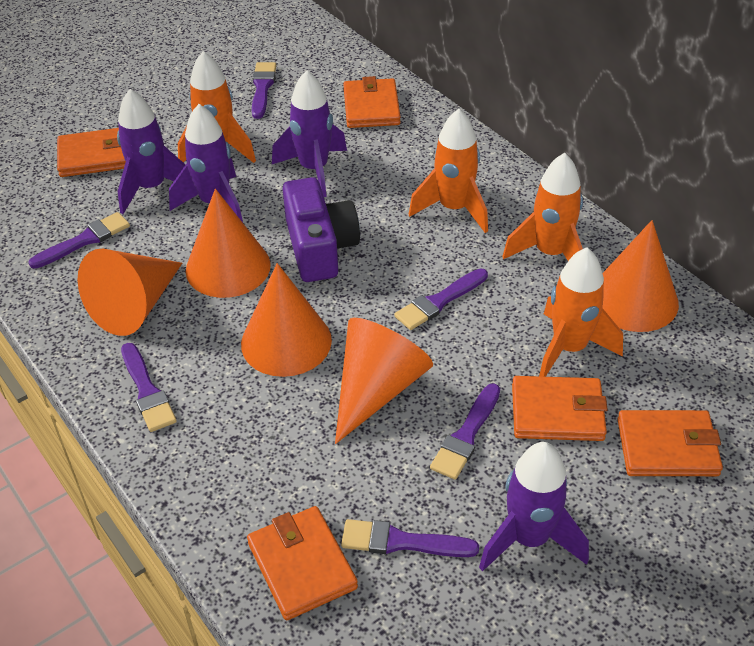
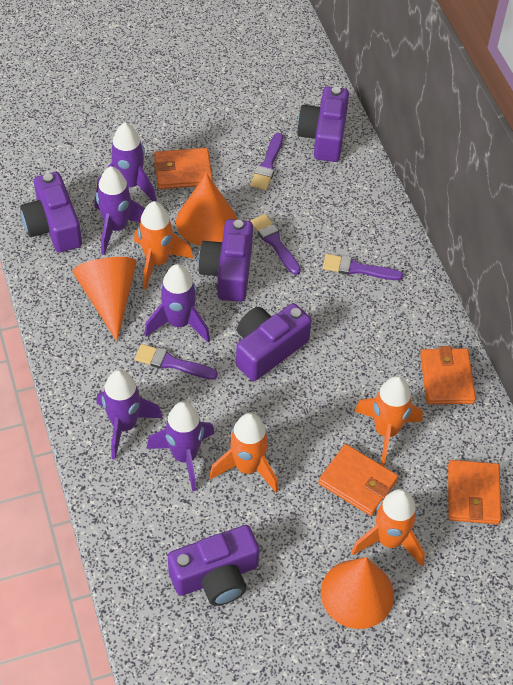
orange cone: [77,249,182,336] [186,189,271,298] [241,263,332,377] [335,318,433,444] [602,220,679,332] = 5 -> [72,257,137,341] [176,173,237,246] [321,557,394,629] = 3
orange wallet: [57,128,126,177] [247,506,358,620] [343,76,401,128] [512,376,608,441] [617,410,723,476] = 5 -> [154,148,213,189] [318,444,398,516] [420,346,476,405] [448,460,501,524] = 4
purple brush: [28,212,130,269] [121,343,177,432] [252,62,276,119] [341,519,479,557] [394,268,488,330] [430,383,500,480] = 6 -> [135,344,218,380] [250,133,283,190] [251,214,301,275] [323,254,403,280] = 4
purple camera: [283,177,360,282] = 1 -> [20,172,82,253] [168,525,260,606] [198,219,253,302] [236,303,312,381] [297,86,349,162] = 5
purple rocket: [117,89,186,214] [169,104,243,222] [272,70,347,197] [479,442,589,572] = 4 -> [95,166,145,255] [96,123,157,202] [97,370,163,460] [144,264,210,342] [147,402,215,492] = 5

